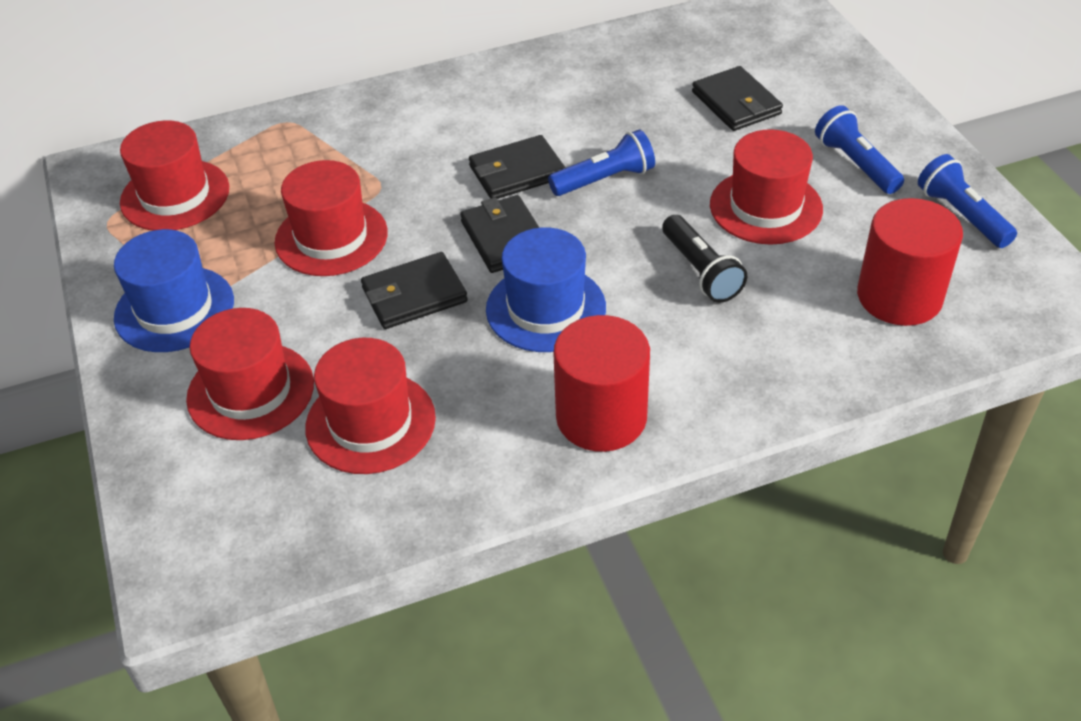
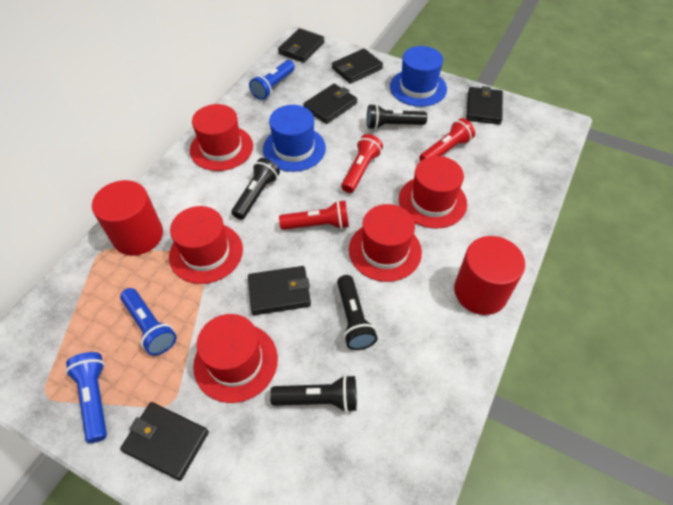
black flashlight: [662,215,747,303] = 1 -> [231,158,280,220] [270,375,357,413] [337,275,377,350] [367,104,427,130] = 4
black wallet: [361,252,468,329] [460,195,539,273] [469,135,565,199] [692,66,783,131] = 4 -> [120,402,209,481] [248,266,311,315] [278,28,324,63] [303,84,357,124] [332,48,383,84] [466,86,503,125] = 6
red flashlight: none = 0 -> [279,200,349,230] [341,134,383,193] [419,118,475,161] = 3

